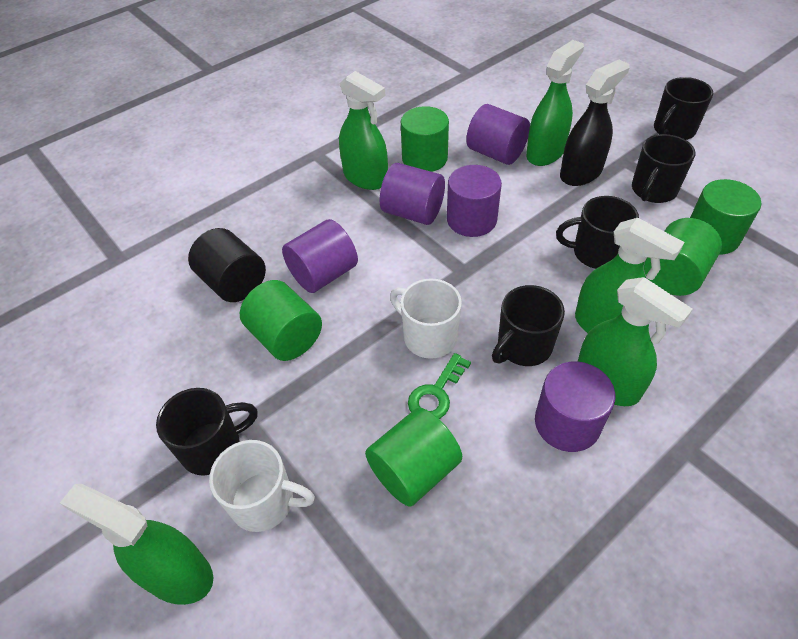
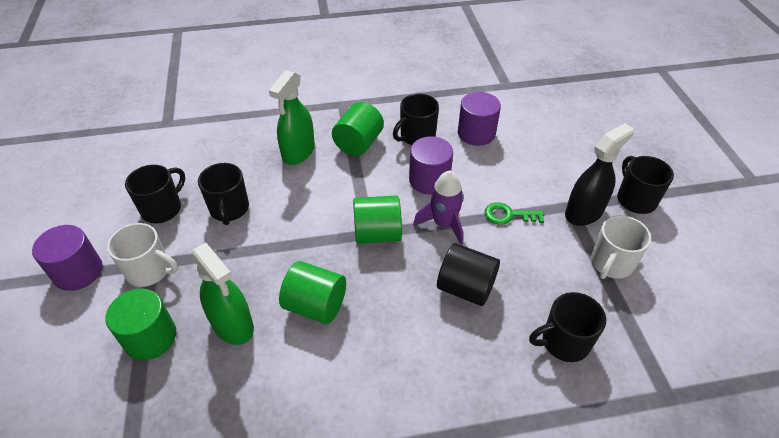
green cylinder: [240,280,322,361] [365,408,462,507] [401,106,449,172] [644,218,722,296] [690,179,761,254] = 5 -> [106,289,176,360] [279,261,346,324] [332,102,384,156] [353,195,402,244] = 4
green spray bottle: [60,484,213,605] [339,71,388,190] [526,40,584,166] [575,218,685,333] [578,277,693,406] = 5 -> [191,243,254,345] [269,70,315,165] = 2
purple cylinder: [282,219,358,293] [379,163,445,225] [447,165,502,237] [466,104,530,165] [535,362,615,452] = 5 -> [32,225,102,291] [409,136,453,194] [458,92,501,146] = 3
purple rocket: none = 0 -> [413,170,464,245] = 1

